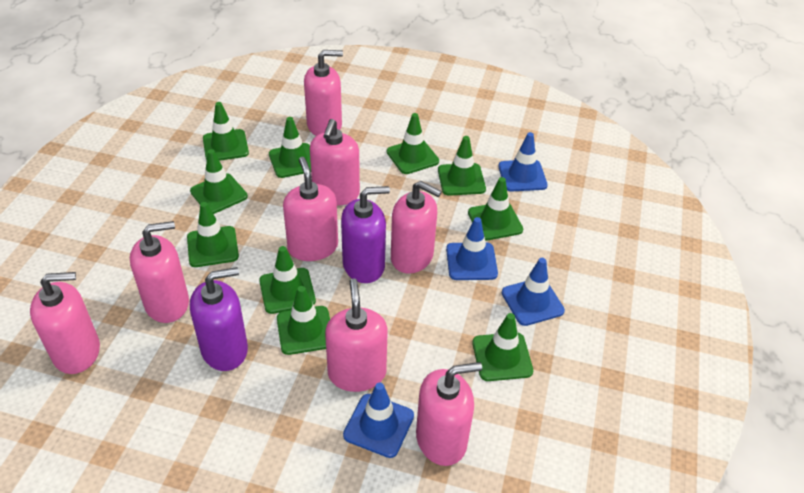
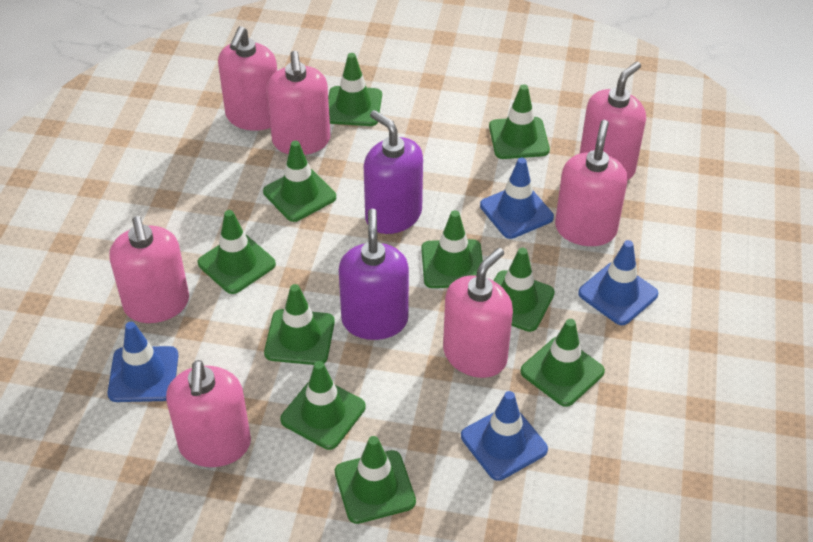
pink soap dispenser: [30,272,100,374] [130,221,189,323] [283,157,338,261] [304,50,343,136] [310,119,360,205] [325,278,388,392] [391,181,442,274] [416,362,482,466] = 8 -> [110,216,189,323] [166,360,251,467] [218,26,277,131] [266,51,330,155] [443,248,513,378] [555,120,627,246] [580,61,646,181] = 7

